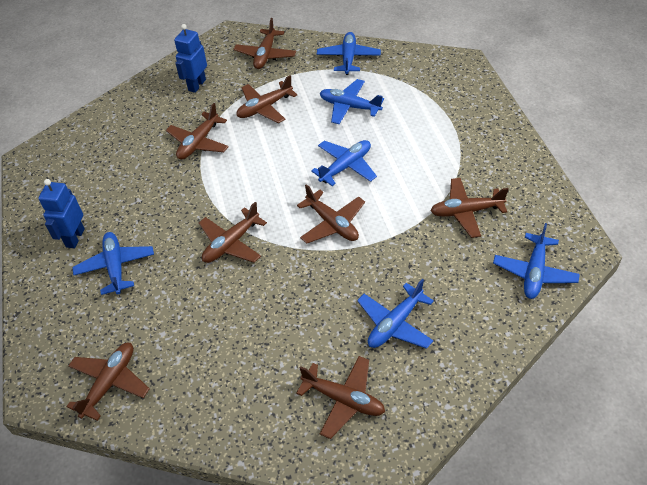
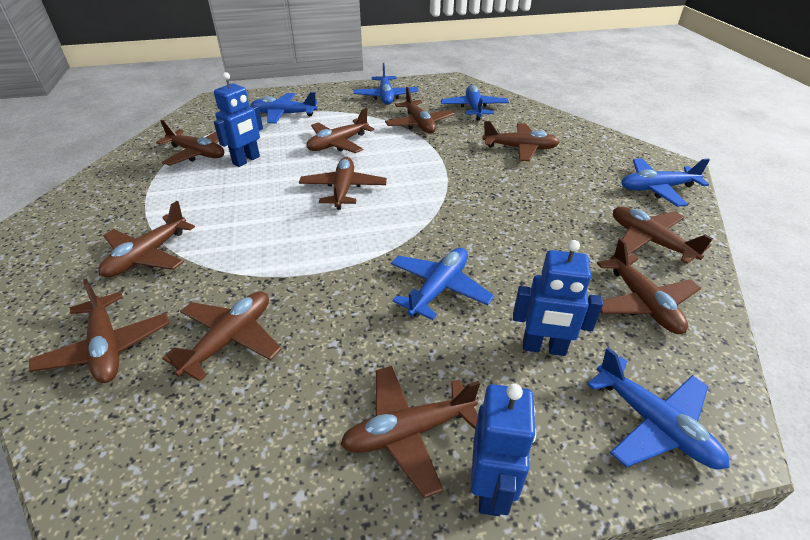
blue robot: [38,179,85,248] [174,24,207,93] = 2 -> [214,72,263,167] [471,384,536,516] [513,240,603,356] = 3
brown plane: [67,343,150,421] [166,103,229,160] [199,202,267,263] [233,18,296,69] [236,75,297,123] [296,356,385,439] [297,184,365,244] [431,178,509,238] = 8 -> [29,278,169,383] [98,201,195,278] [156,120,224,166] [162,291,282,381] [299,157,387,210] [306,108,375,153] [340,366,480,498] [385,87,454,134] [482,121,560,161] [597,238,701,334] [613,207,713,264] = 11

